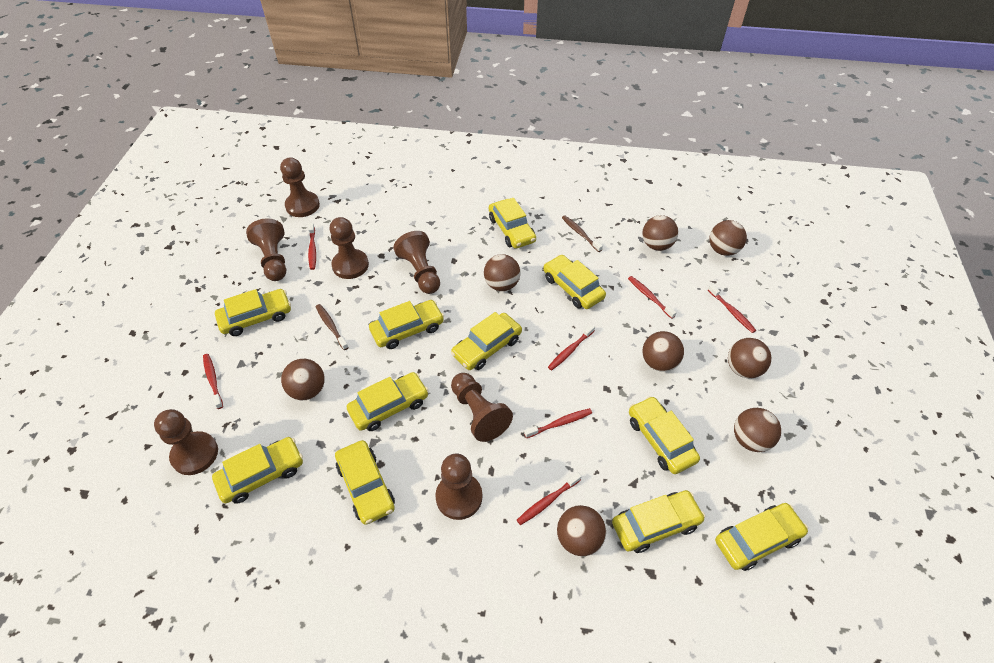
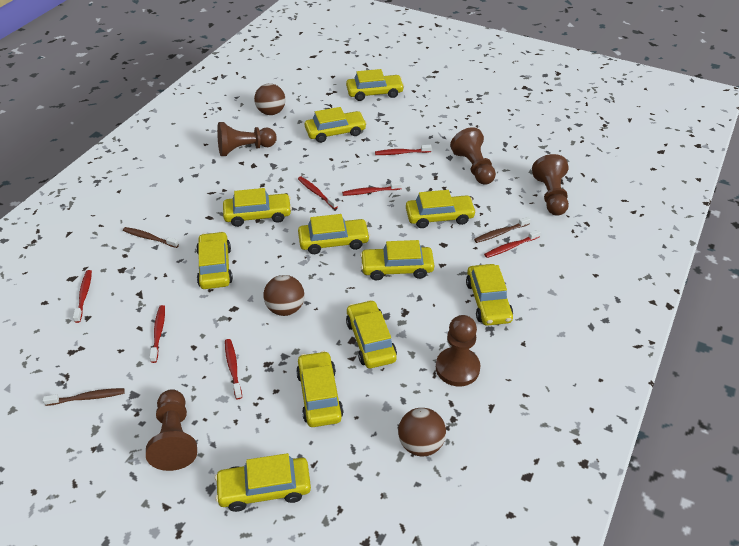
brown ball: [281,359,325,400] [484,254,521,291] [557,505,606,556] [642,215,678,251] [643,331,684,372] [710,220,747,256] [728,338,771,378] [734,408,781,452] = 8 -> [254,83,285,115] [263,275,305,316] [398,408,446,456] = 3
brown pawn: [154,409,218,475] [246,218,286,281] [280,157,320,217] [329,217,369,279] [393,231,440,294] [435,453,483,520] [451,373,513,442] = 7 -> [146,389,197,471] [217,122,277,156] [436,315,481,386] [450,127,496,185] [532,154,569,216] = 5
brown toothbrush: [316,304,349,350] [562,215,603,252] = 2 -> [43,388,125,406] [123,227,179,248] [474,216,531,243] = 3

